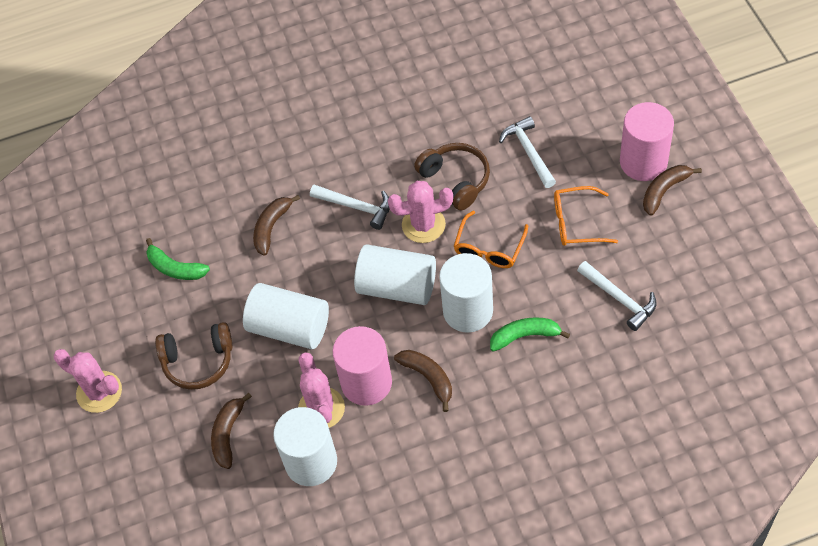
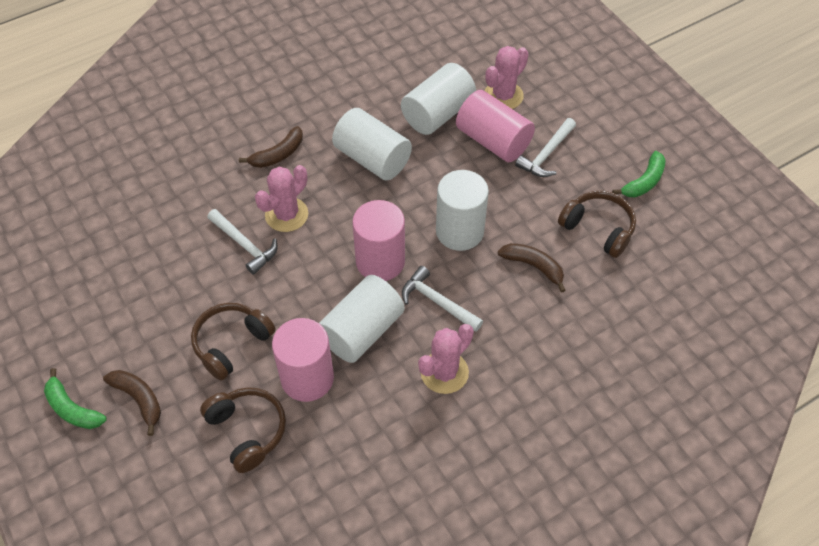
brown banana: [211,393,252,469] [253,195,300,256] [394,350,452,412] [643,165,702,216] = 4 -> [103,370,161,436] [239,126,303,168] [498,243,566,293] = 3
brown headphones: [155,322,232,390] [414,143,490,211] = 2 -> [191,303,276,380] [200,387,286,473] [558,191,636,258] = 3
orange glasses: [454,211,528,268] [554,186,618,246] = 2 -> none = 0
pink cylinder: [333,326,392,406] [620,102,674,181] = 2 -> [272,318,334,402] [352,200,405,281] [456,90,535,162] = 3

